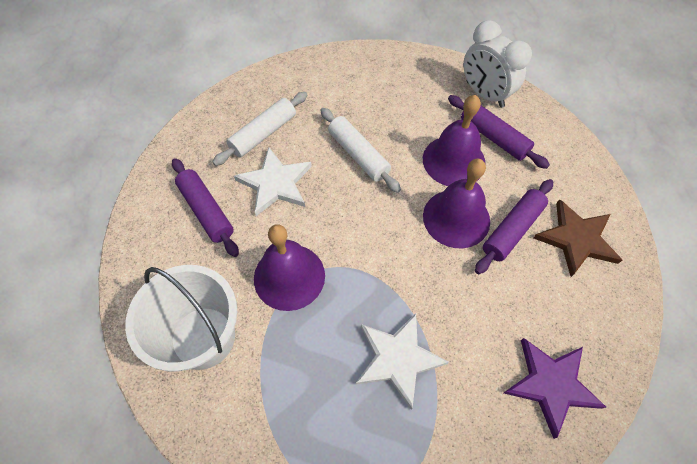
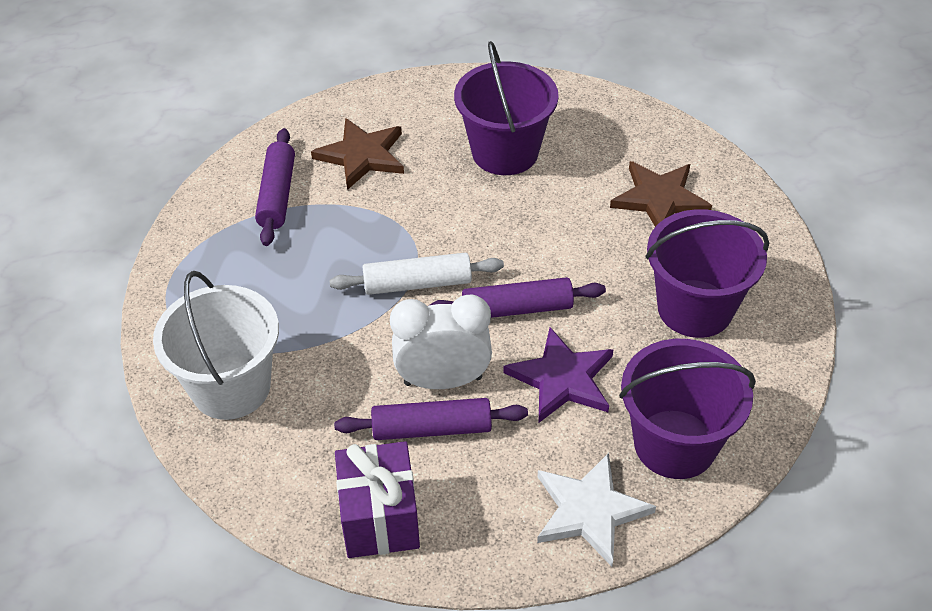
brown star: [534,199,622,277] = 1 -> [311,118,404,190] [610,161,712,227] = 2
purple bell: [254,224,325,311] [423,95,486,186] [423,159,490,248] = 3 -> none = 0
purple bucket: none = 0 -> [454,41,559,175] [619,339,756,479] [646,209,769,338] = 3
purple gift: none = 0 -> [335,441,420,558] = 1
white rolling pin: [213,92,307,166] [320,108,401,193] = 2 -> [329,252,504,295] = 1
white star: [234,147,312,216] [356,313,449,410] = 2 -> [537,453,656,567] = 1

